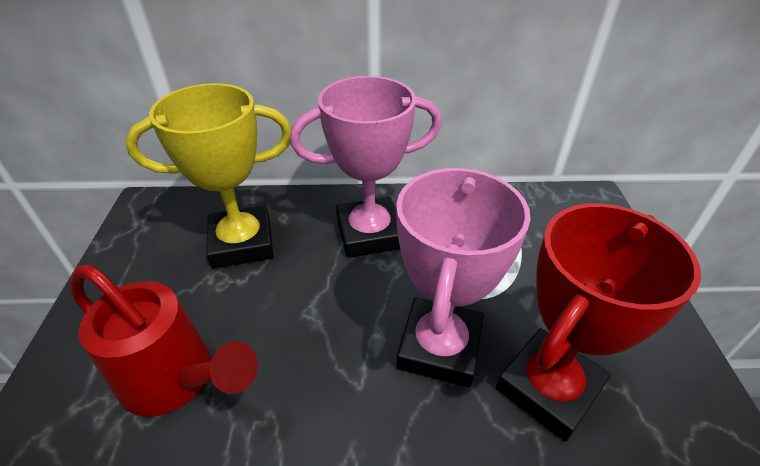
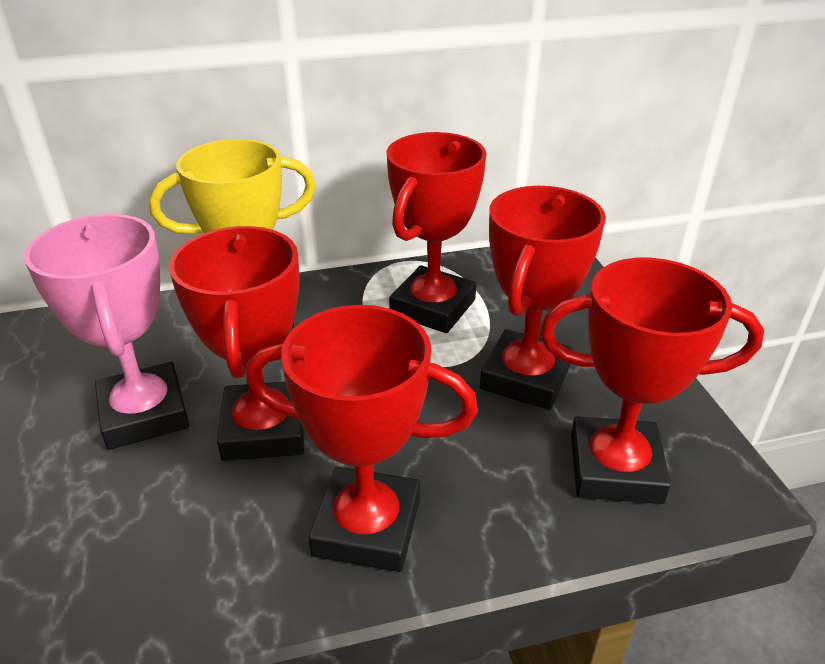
pink trophy: [290,76,442,258] [396,168,531,387] = 2 -> [24,214,189,450] = 1
red trophy: [496,203,701,442] = 1 -> [169,226,304,461] [246,305,478,572] [386,132,487,333] [480,186,606,410] [540,258,764,504] = 5
red watering can: [70,264,258,417] = 1 -> none = 0

